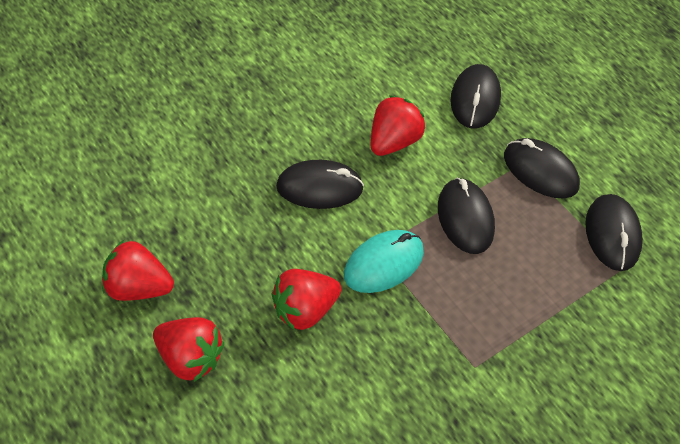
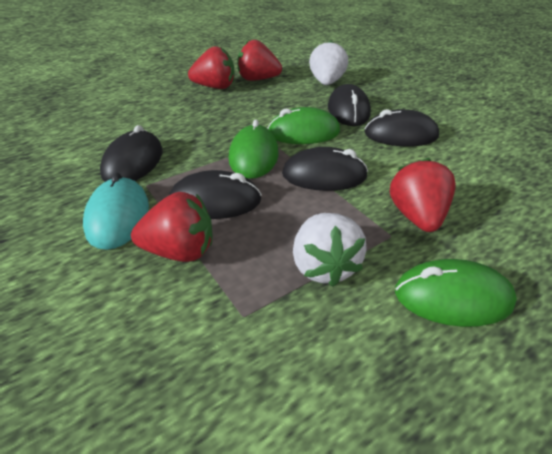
green mouse: none = 0 -> [228,120,279,179] [267,107,340,144] [395,259,517,327] = 3
white strawberry: none = 0 -> [293,213,367,287] [309,41,348,85] = 2

